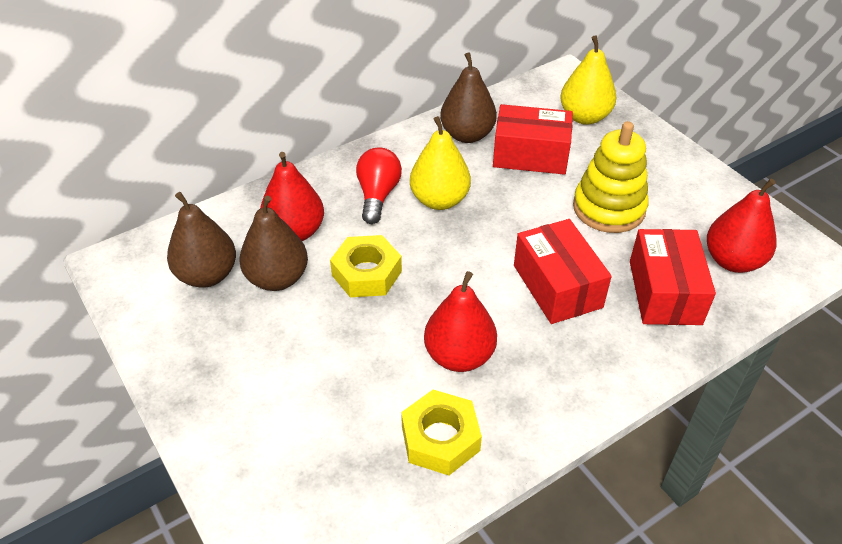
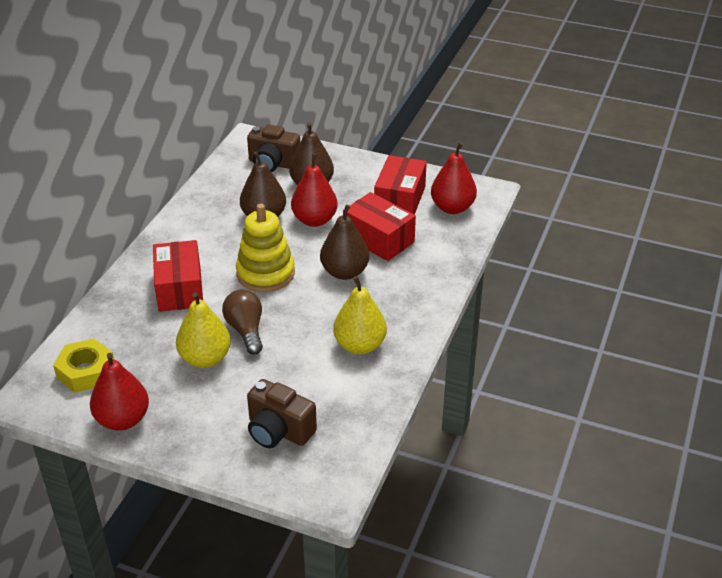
brown camera: none = 0 -> [247,124,300,172] [247,379,317,448] = 2
brown light bulb: none = 0 -> [222,290,263,355] = 1
red light bulb: [356,147,402,224] = 1 -> none = 0
yellow nut: [330,235,402,297] [401,390,482,475] = 2 -> [53,339,114,393] = 1

